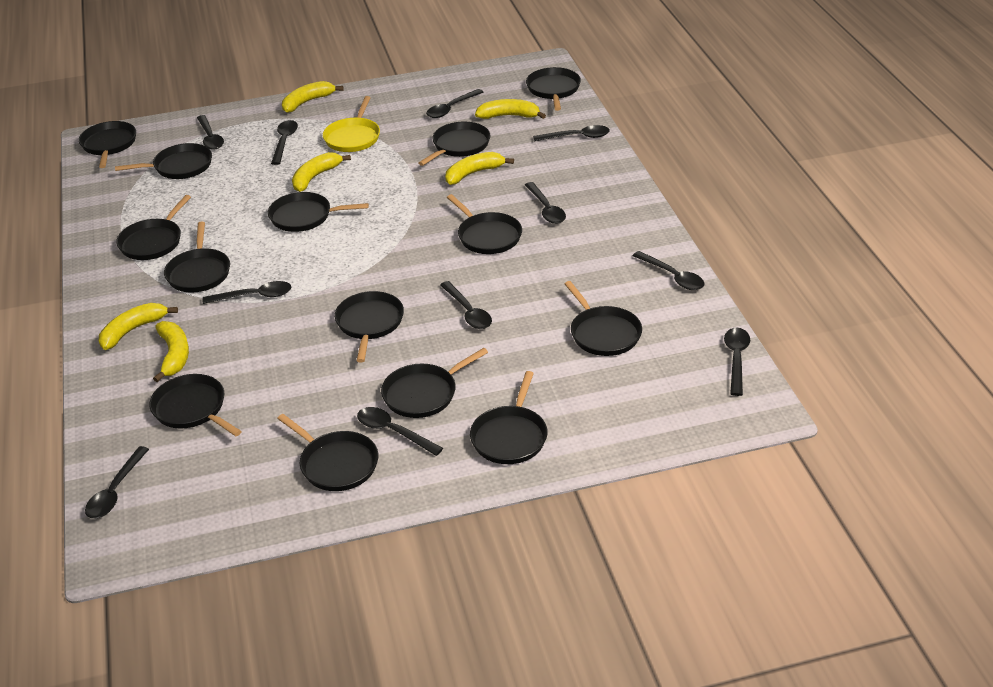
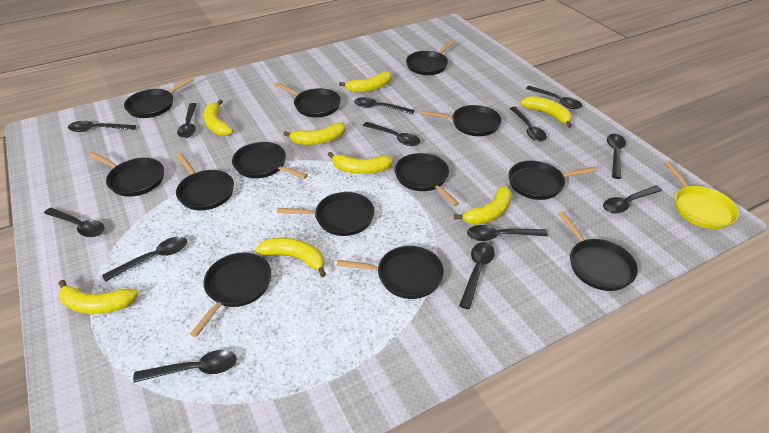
black pan: [79,121,136,168] [115,143,212,179] [116,195,191,260] [149,374,242,436] [164,222,230,293] [268,192,369,232] [277,414,378,491] [335,291,404,363] [381,348,488,418] [419,122,490,166] [447,194,522,254] [470,371,548,464] [526,67,581,111] [565,281,642,356] = 14 -> [89,152,164,197] [124,77,194,118] [176,153,234,210] [190,252,272,337] [232,142,308,179] [275,82,341,117] [277,192,375,236] [337,246,444,299] [394,153,459,206] [406,40,455,75] [422,105,502,136] [508,160,598,200] [559,212,638,291] = 13
black spoon: [85,446,149,518] [197,115,224,150] [203,281,291,304] [271,120,298,165] [357,407,443,456] [426,89,483,118] [440,281,492,329] [525,182,566,224] [533,125,610,141] [633,251,705,290] [724,328,750,396] = 11 -> [44,208,105,237] [68,121,136,132] [102,237,187,282] [133,350,237,383] [177,103,197,138] [354,97,415,115] [363,122,420,146] [459,242,495,309] [467,225,548,241] [510,107,547,141] [526,86,582,109] [603,186,662,214] [607,134,626,179] = 13
yellow banana: [99,303,178,350] [153,321,189,382] [282,81,344,113] [292,152,351,192] [445,152,514,185] [475,99,546,119] = 6 -> [58,280,139,314] [204,99,233,136] [255,238,326,277] [283,122,346,145] [328,152,393,174] [339,71,392,92] [454,185,512,225] [520,96,572,128] = 8

